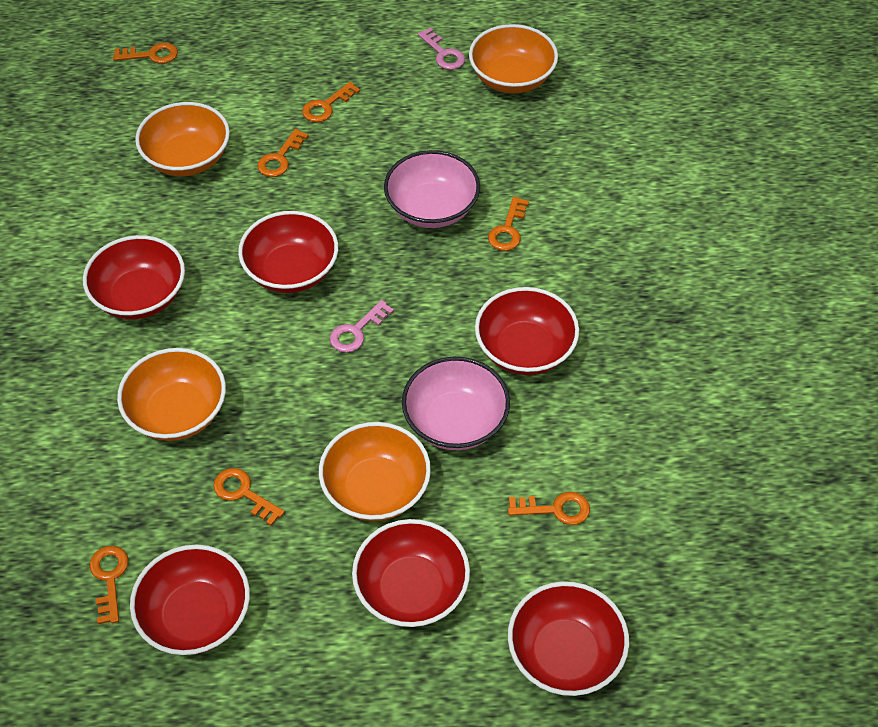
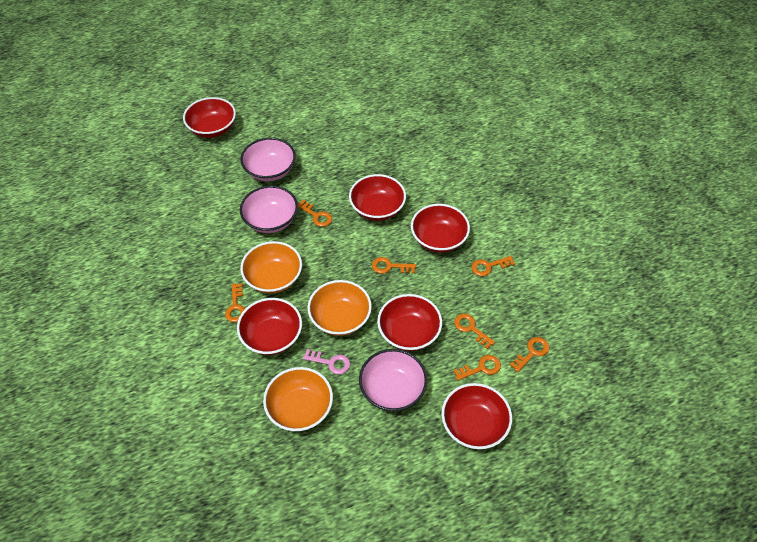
orange bowl: [117,348,226,441] [135,102,230,176] [319,422,431,521] [469,24,558,93] = 4 -> [240,241,302,294] [263,367,333,431] [308,280,372,336] = 3
pink bowl: [384,150,480,228] [402,357,510,450] = 2 -> [240,138,296,181] [240,186,298,233] [359,349,427,411] = 3
pink key: [330,300,394,353] [418,28,465,70] = 2 -> [303,349,350,374] = 1

